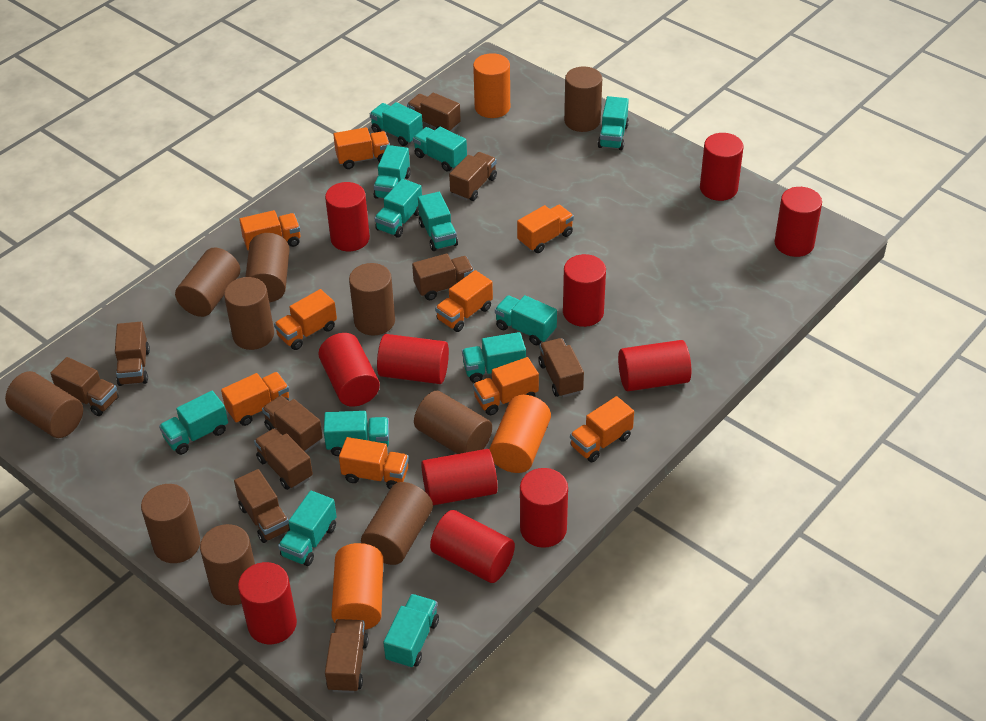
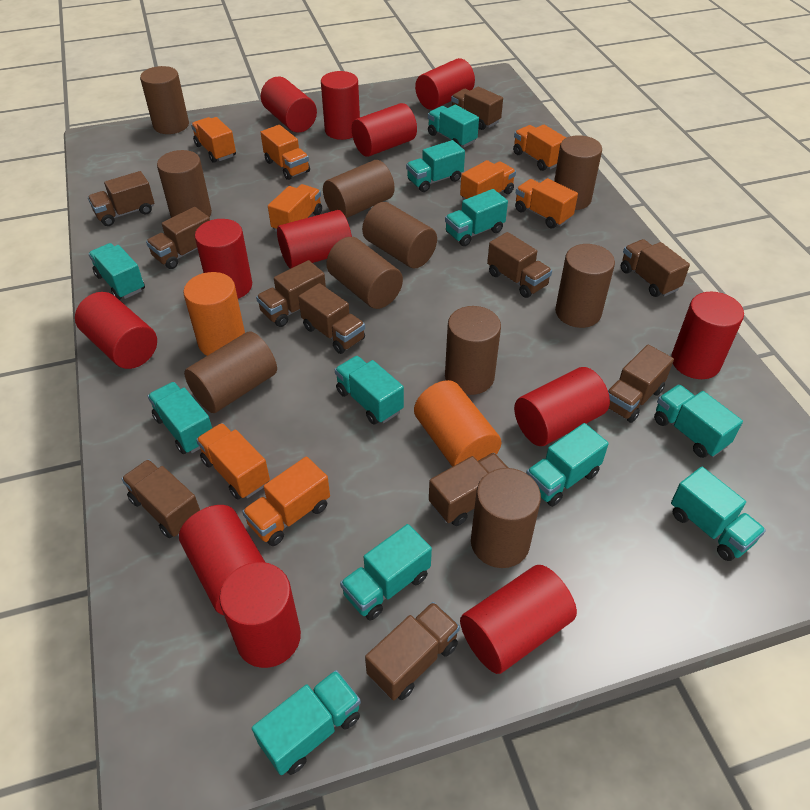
brown truck: [51,357,119,416] [115,322,150,386] [234,469,290,543] [254,428,313,490] [262,395,323,452] [325,619,369,693] [407,92,461,132] [412,254,474,300] [449,152,497,201] [538,338,584,398] = 10 -> [88,171,154,226] [122,459,200,538] [146,207,210,269] [256,260,326,327] [298,283,365,354] [365,602,460,700] [429,453,508,526] [451,87,503,130] [487,232,552,298] [608,345,674,423] [621,239,690,297] = 11
orange cylinder: [331,543,383,630] [473,53,510,118] [489,395,551,473] = 3 -> [183,272,245,356] [414,380,501,467] = 2
orange truck: [221,372,289,426] [239,210,300,251] [274,289,337,350] [333,127,390,169] [339,437,409,489] [435,270,493,332] [473,357,539,415] [517,205,574,253] [570,396,634,462] = 9 -> [191,117,236,163] [196,423,270,500] [242,457,330,546] [260,125,310,180] [268,184,322,232] [460,160,516,200] [513,125,566,171] [515,178,578,228] = 8
red cylinder: [238,562,297,644] [318,333,380,407] [325,182,370,251] [377,334,449,384] [421,449,498,505] [430,510,515,583] [520,468,568,548] [563,254,606,327] [618,340,691,391] [700,133,744,201] [774,187,822,257] = 11 -> [75,292,157,369] [179,505,266,615] [195,219,252,299] [219,562,301,668] [261,77,317,133] [277,210,352,269] [321,71,360,140] [352,103,417,157] [415,58,475,110] [460,565,577,674] [514,367,610,446] [671,292,744,379] = 12
turquoise truck: [159,391,228,455] [278,491,337,566] [324,411,389,456] [370,102,423,146] [373,145,411,199] [374,179,422,238] [383,594,439,668] [413,127,467,172] [418,192,458,251] [462,332,526,383] [495,295,557,345] [598,96,629,150] = 12 -> [88,243,145,300] [148,382,212,454] [252,670,361,775] [335,356,404,425] [340,524,432,620] [406,140,465,192] [428,105,479,147] [445,189,508,246] [526,423,609,507] [654,385,743,458] [671,467,766,561] = 11

